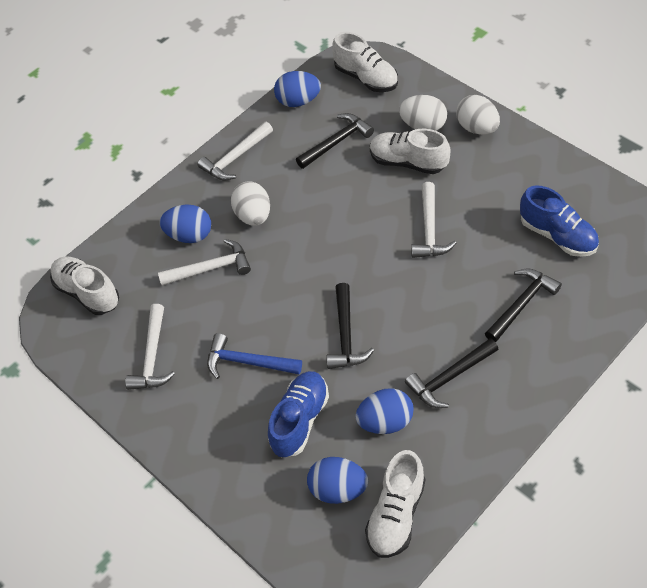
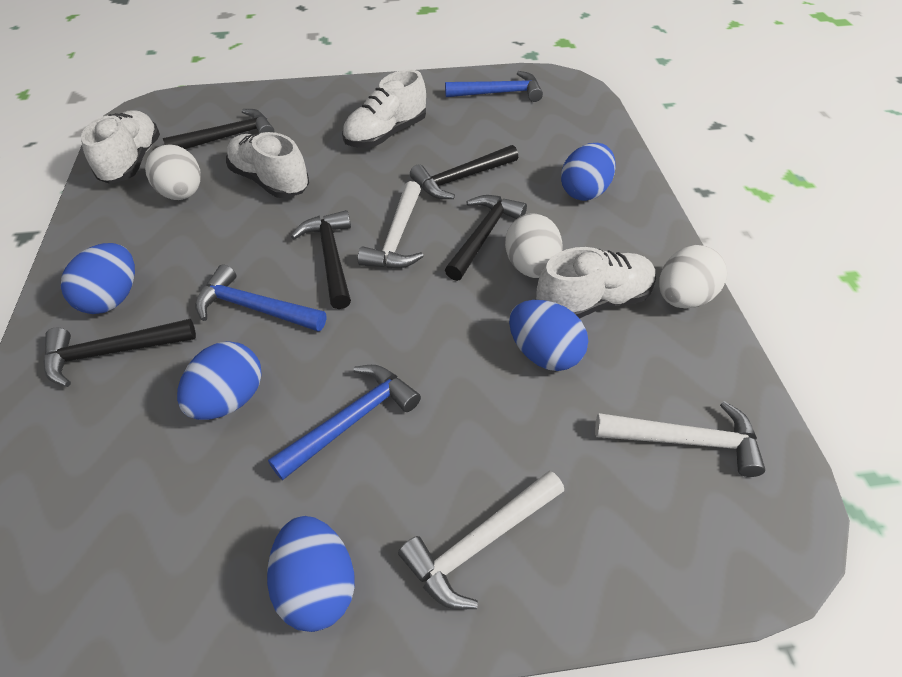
black hammer: [296,113,374,169] [326,283,374,369] [405,338,499,408] [485,268,562,342] = 4 -> [44,319,196,387] [163,109,274,149] [291,210,351,309] [410,145,518,199] [445,195,527,281] = 5
blue egg: [160,204,211,243] [274,71,321,107] [307,457,368,504] [355,388,414,434] = 4 -> [61,243,135,314] [177,341,262,420] [267,516,355,632] [509,300,588,371] [561,143,616,201] = 5
blue hammer: [207,333,302,379] = 1 -> [195,264,326,332] [268,365,421,480] [445,71,543,102] = 3
blue shoe: [268,371,329,457] [520,185,599,257] = 2 -> none = 0
white hammer: [125,304,175,390] [158,239,251,286] [198,122,273,181] [411,182,456,258] = 4 -> [358,181,424,269] [398,470,564,610] [595,401,765,477] = 3

